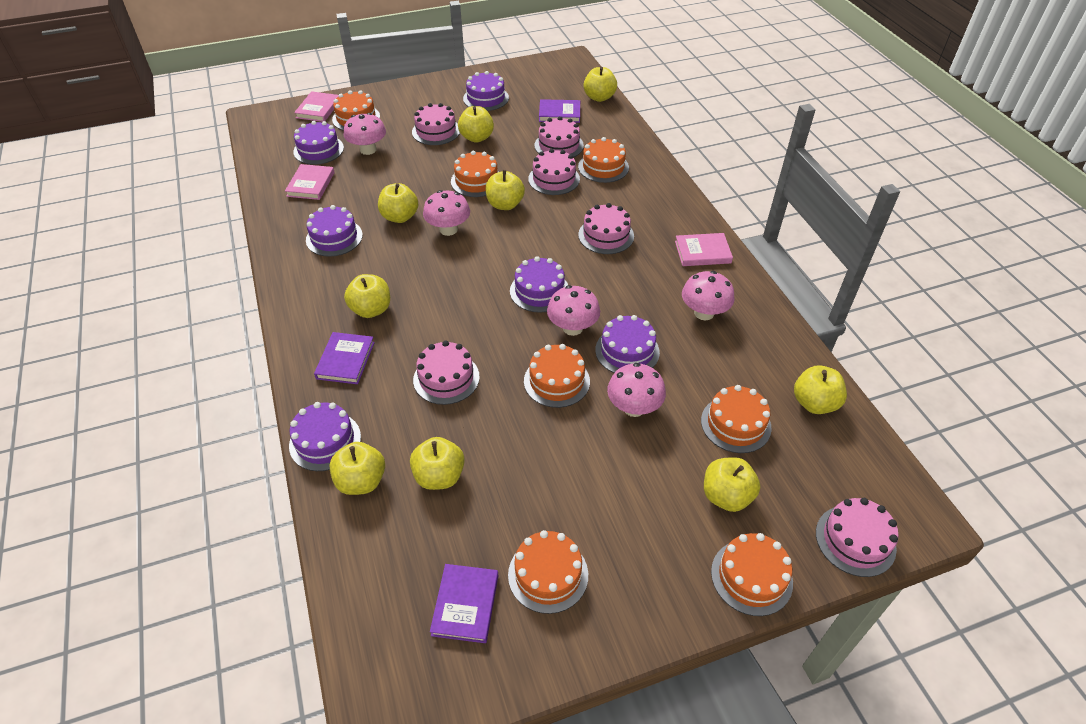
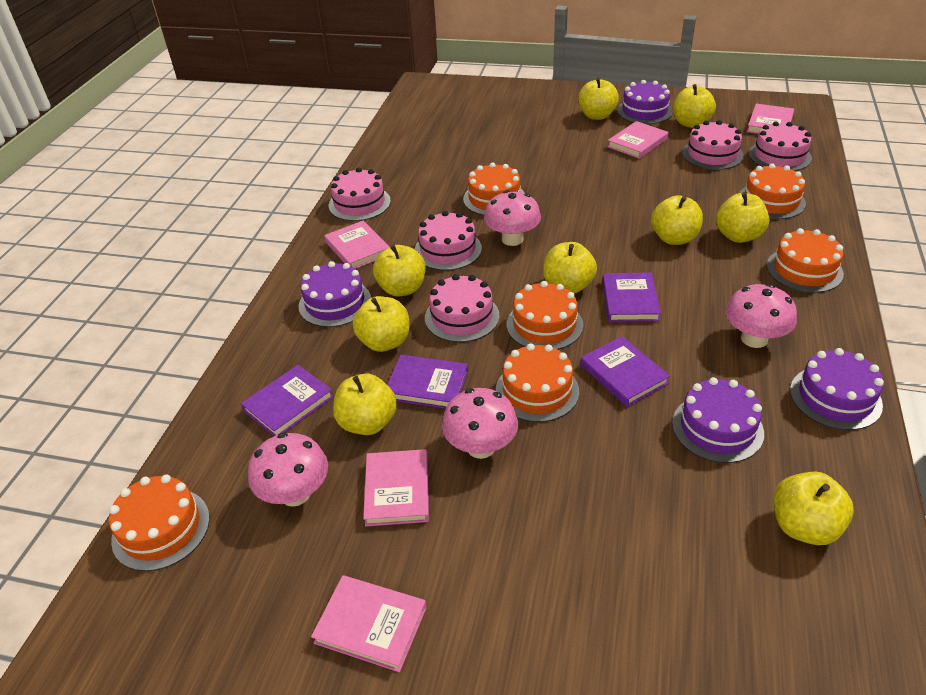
orange cake: [332,90,380,131] [451,151,498,197] [508,530,588,614] [524,344,590,408] [578,137,629,183] [701,385,772,453] [711,533,793,616] = 7 -> [109,475,210,571] [463,162,524,215] [496,343,579,422] [507,281,583,350] [739,163,806,219] [767,228,844,293] = 6
pink book: [285,164,335,200] [294,91,339,122] [675,233,733,266] = 3 -> [311,575,427,672] [324,221,390,269] [363,449,429,526] [607,121,668,159] [747,103,794,134] = 5
pink cake: [412,103,460,145] [413,341,480,405] [528,149,580,195] [534,116,584,158] [578,203,634,254] [816,498,899,577] = 6 -> [329,168,391,221] [414,211,482,271] [425,274,499,342] [682,120,744,170] [749,122,812,171] = 5
pink mushroom: [344,113,386,155] [423,190,470,236] [547,285,600,336] [607,363,666,417] [682,271,735,321] = 5 -> [248,433,328,507] [442,388,518,459] [484,190,541,246] [726,284,797,348] = 4
purple book: [314,332,375,384] [430,564,498,643] [539,99,580,123] = 3 -> [241,365,334,436] [387,355,468,409] [580,336,670,407] [602,273,661,322] = 4
purple cake: [289,402,361,471] [293,121,344,165] [306,205,363,257] [463,71,509,111] [510,256,568,313] [595,315,660,373] = 6 -> [299,261,371,327] [617,80,673,124] [672,377,764,463] [790,348,884,430] = 4

